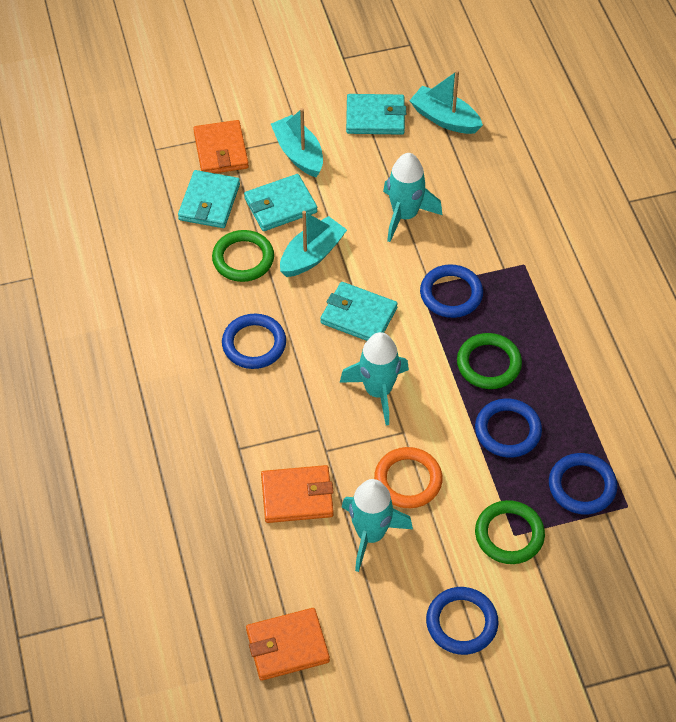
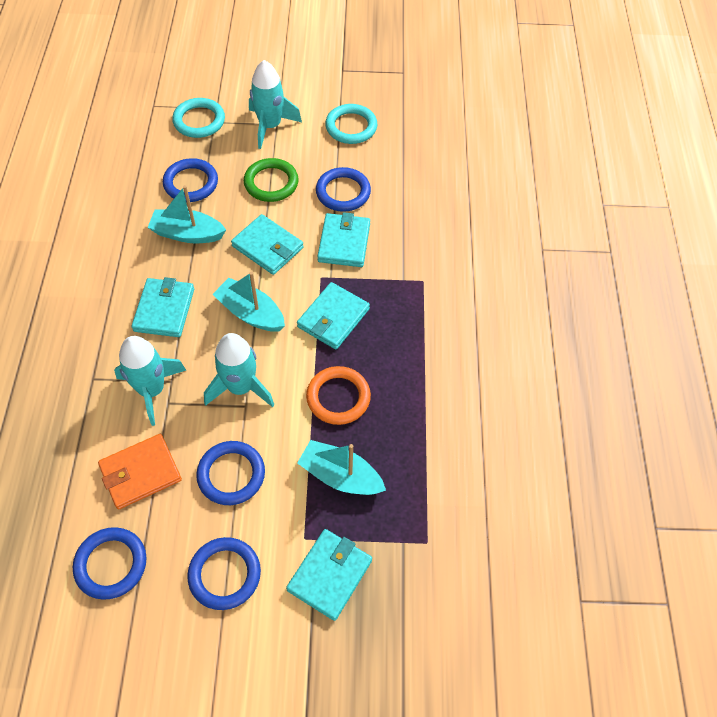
green ring: [212,230,274,282] [457,333,522,389] [475,500,545,564] = 3 -> [244,158,299,202] = 1
orange wallet: [193,120,249,173] [246,608,330,681] [261,465,334,523] = 3 -> [98,434,182,509] = 1
turquoise ring: none = 0 -> [172,98,225,138] [325,104,377,144] = 2
turquoise wallet: [178,170,240,228] [244,174,317,231] [320,282,398,341] [346,94,406,135] = 4 -> [132,277,194,337] [231,214,304,275] [286,529,372,621] [297,282,370,350] [317,212,370,267] = 5

